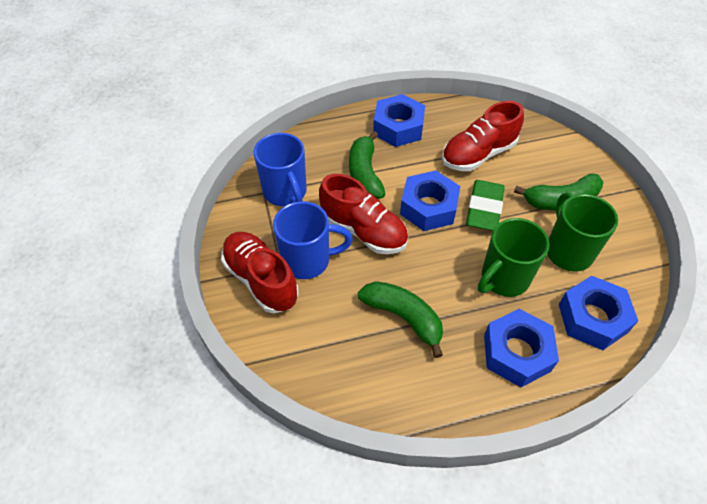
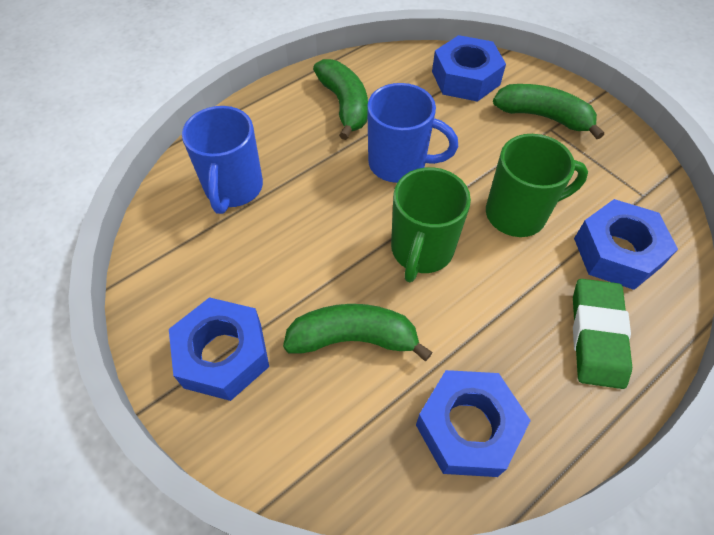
red shoe: [221,232,299,313] [319,174,408,254] [442,101,524,171] = 3 -> none = 0

